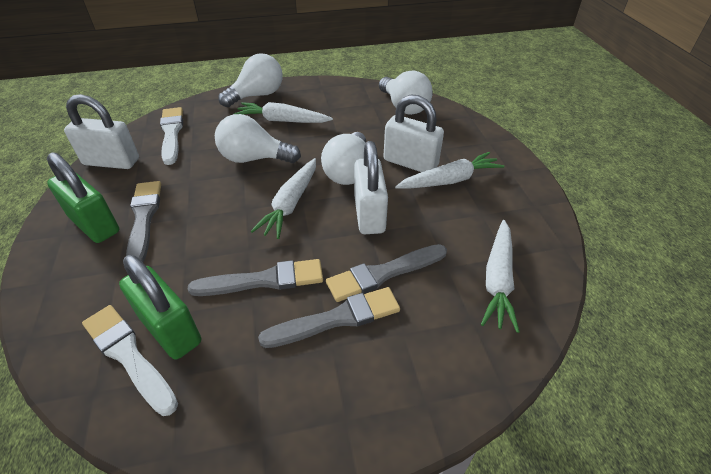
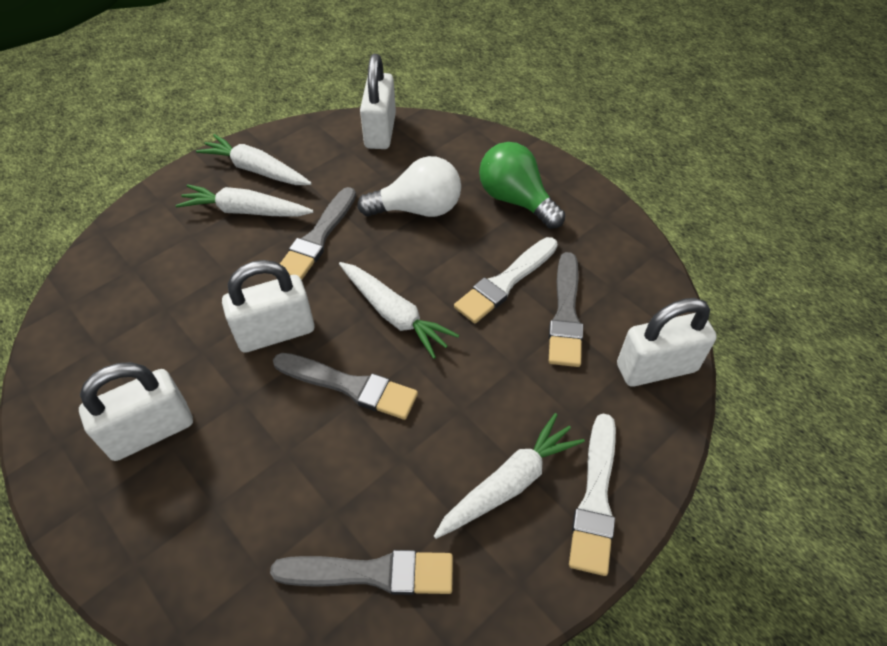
green light bulb: none = 0 -> [479,142,565,229] = 1
green padlock: [47,152,119,243] [119,255,201,360] = 2 -> none = 0
white light bulb: [215,114,301,163] [219,53,283,107] [321,132,366,185] [379,70,433,115] = 4 -> [357,156,461,217] = 1
white padlock: [64,94,139,169] [354,141,388,234] [384,94,444,172] = 3 -> [79,362,193,461] [222,260,315,353] [360,54,396,149] [617,298,717,387] = 4

